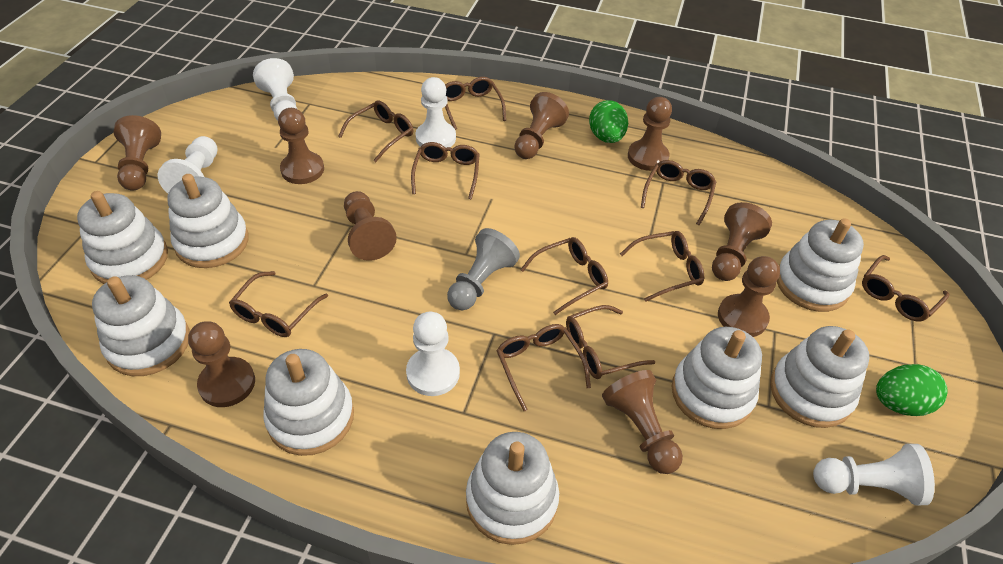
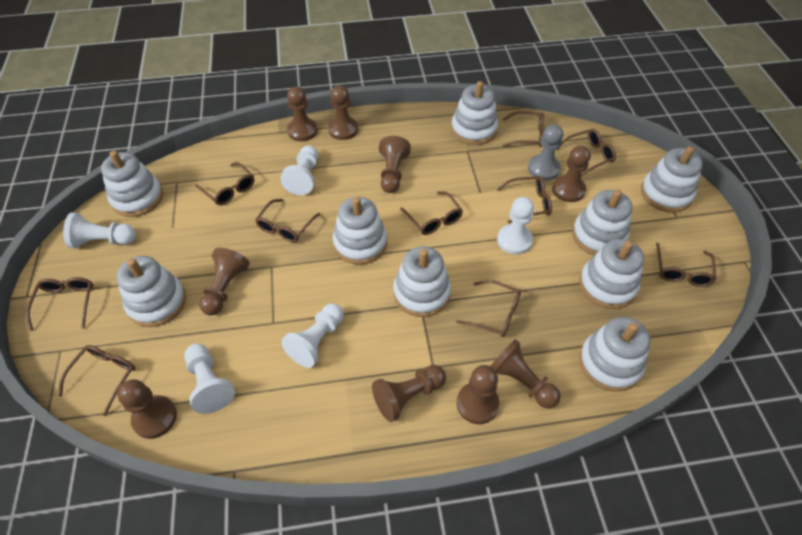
green egg: [589,100,628,143] [876,364,948,416] = 2 -> none = 0
white stacking toy: [77,191,168,284] [92,275,190,376] [167,174,249,268] [263,349,354,456] [466,432,559,545] [672,327,762,429] [770,326,869,428] [777,218,864,312] = 8 -> [101,151,163,217] [117,256,186,327] [333,197,387,265] [393,246,451,317] [451,81,498,145] [572,189,632,255] [579,239,644,309] [579,317,650,392] [641,146,703,213] = 9

